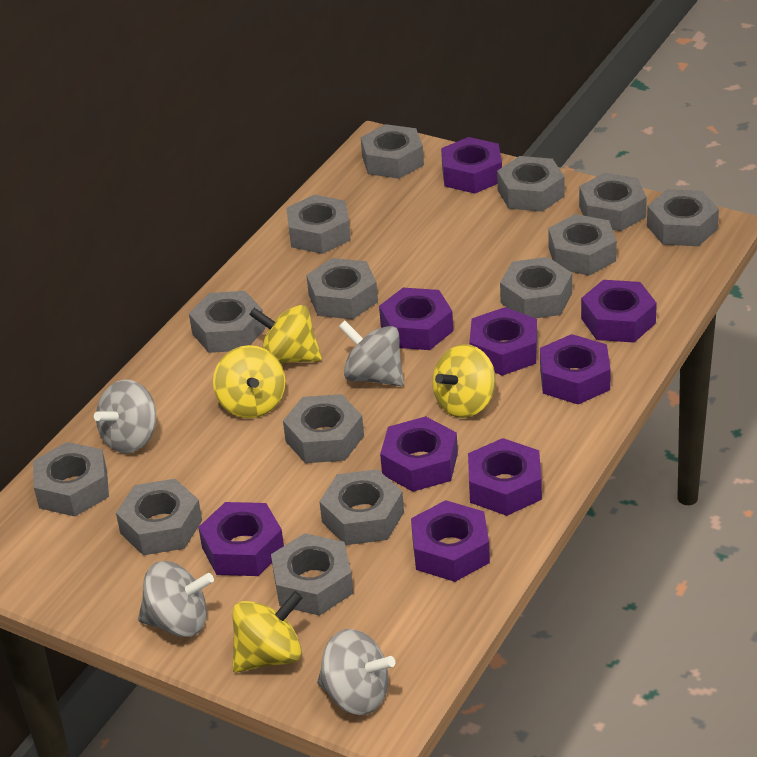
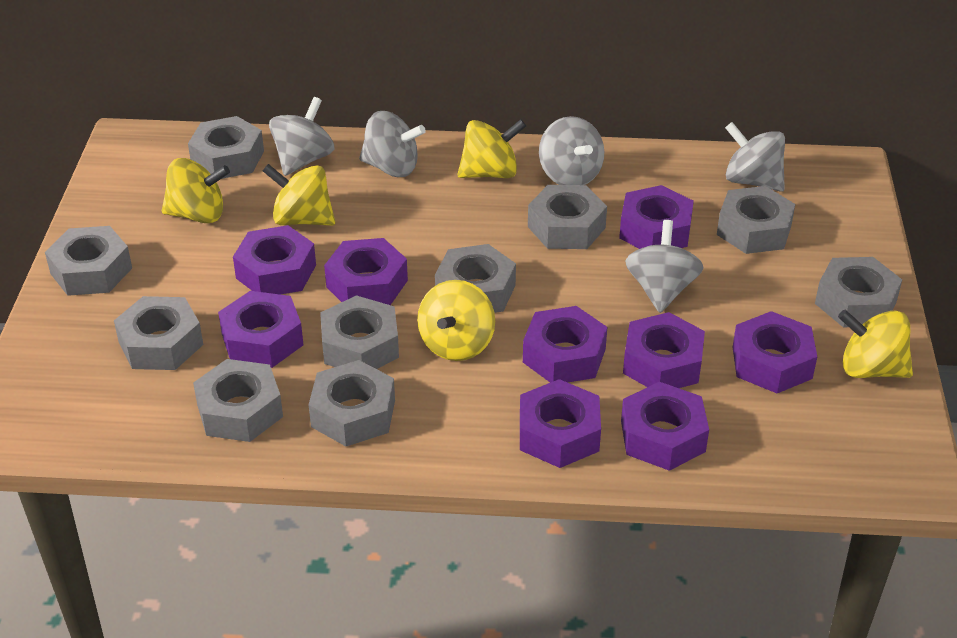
grey nut: [33,442,109,516] [116,479,202,555] [189,291,265,353] [271,533,353,616] [283,394,364,463] [286,195,351,254] [306,258,378,320] [319,469,404,545] [361,124,424,179] [497,156,564,212] [500,257,572,318] [548,214,617,276] [579,173,647,231] [647,189,719,246] = 14 -> [45,226,132,296] [114,296,203,370] [188,116,264,179] [193,359,283,442] [309,360,395,446] [320,295,399,369] [435,244,516,313] [528,185,607,249] [717,186,795,254] [815,257,902,327] = 10
grey spinning top: [94,379,156,453] [138,561,214,637] [317,629,395,715] [339,321,404,386] = 4 -> [269,97,335,176] [359,111,426,177] [539,116,604,185] [625,220,703,313] [725,122,785,192] = 5
yellow spinning top: [213,345,286,418] [232,591,303,672] [249,305,322,364] [432,344,496,418] = 4 -> [162,158,230,223] [263,164,335,226] [417,280,495,361] [457,119,526,178] [838,310,913,378] = 5

